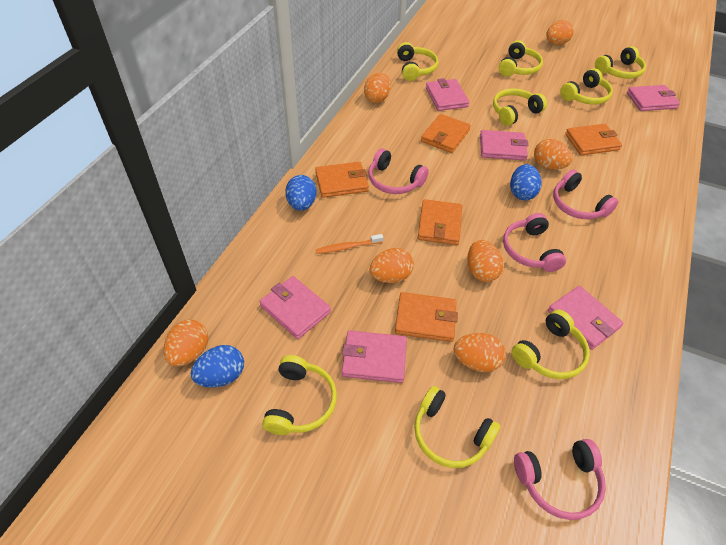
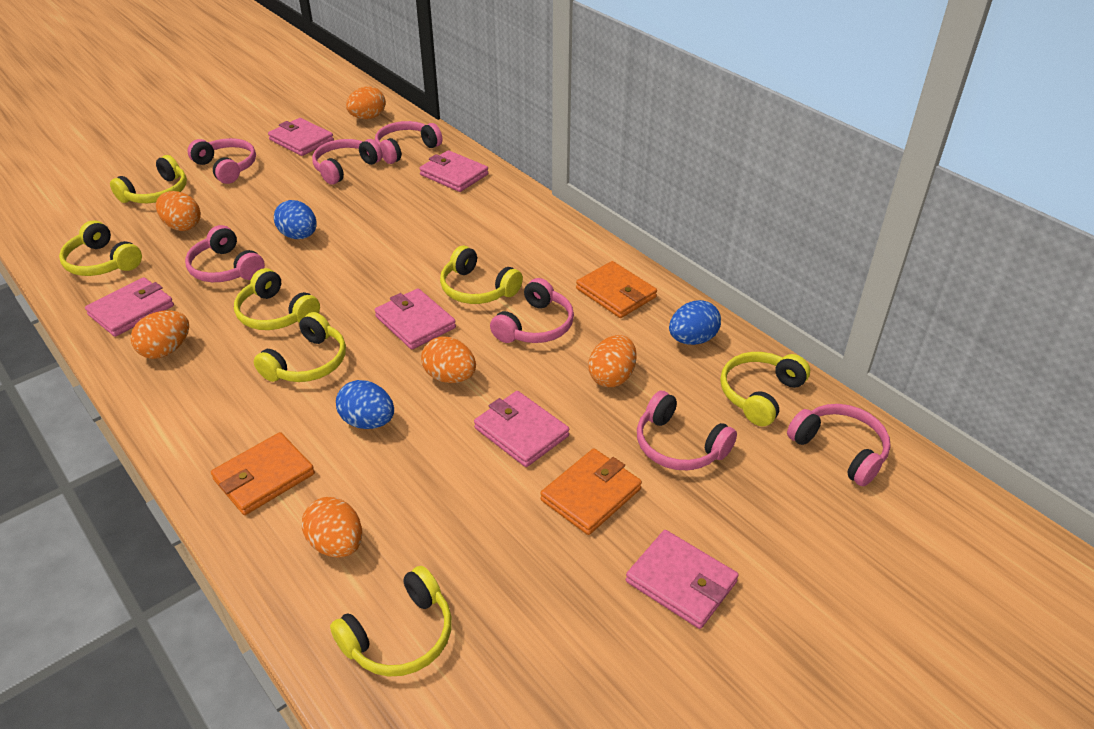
orange egg: [164,320,208,366] [364,73,391,103] [369,248,414,283] [454,333,506,372] [467,240,503,282] [534,139,573,170] [546,20,574,45] = 7 -> [130,310,189,359] [156,191,201,231] [302,497,362,558] [346,86,386,119] [421,336,476,383] [588,335,637,387] = 6
orange toothbrush: [316,234,383,254] = 1 -> none = 0
orange wallet: [315,162,369,198] [395,292,458,342] [418,199,462,245] [421,114,471,153] [565,124,622,155] = 5 -> [211,432,315,515] [540,449,642,535] [576,261,657,318] = 3
pink headphones: [368,149,429,194] [503,213,566,272] [514,439,606,520] [553,170,618,219] = 4 -> [185,225,265,282] [188,138,256,184] [312,139,382,185] [375,121,442,164] [490,278,574,343] [637,391,737,470] [787,404,891,486] = 7
yellow headphones: [262,355,337,435] [397,42,438,81] [414,386,500,468] [493,88,547,126] [499,40,543,76] [511,310,590,379] [560,68,613,105] [595,46,646,79] = 8 -> [59,220,142,276] [110,155,187,203] [234,268,320,330] [254,312,346,382] [330,566,452,677] [440,246,523,304] [720,352,810,426] = 7

